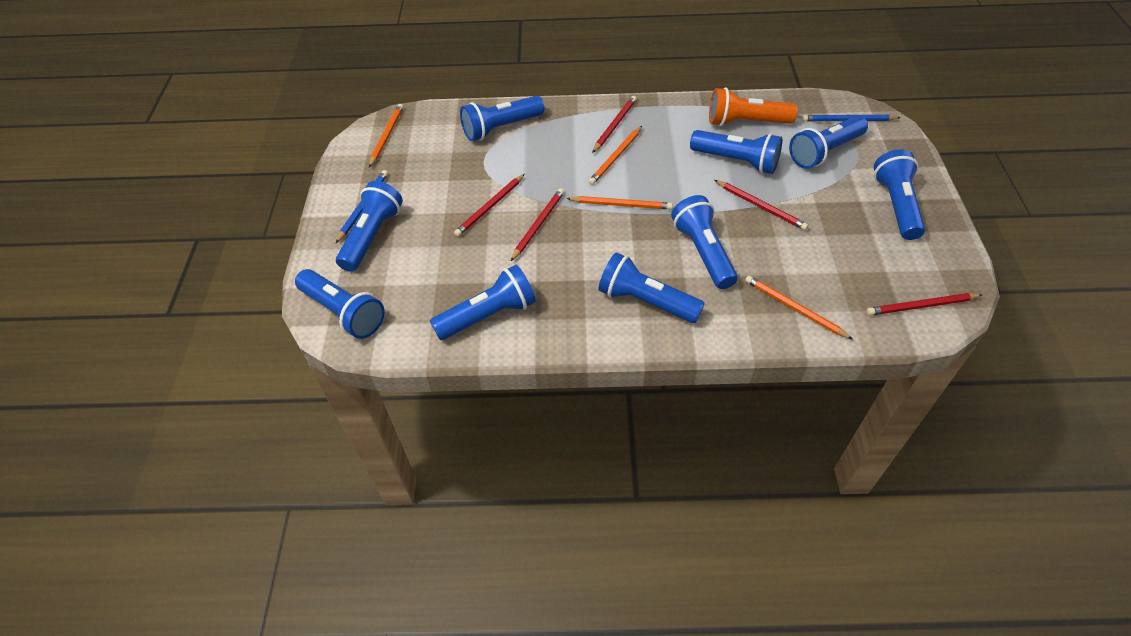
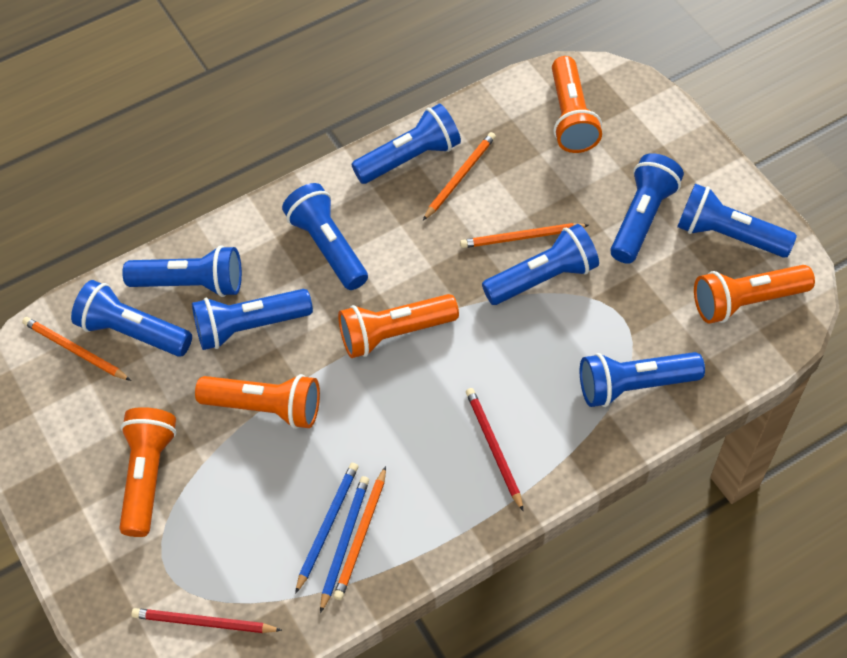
orange flashlight: [709,87,797,127] = 1 -> [119,407,177,537] [195,374,320,429] [338,294,459,358] [552,56,602,153] [694,265,815,324] = 5
red pencil: [454,174,525,237] [511,188,564,261] [592,96,637,153] [715,180,808,230] [867,293,982,315] = 5 -> [131,608,282,633] [466,388,523,511] = 2

